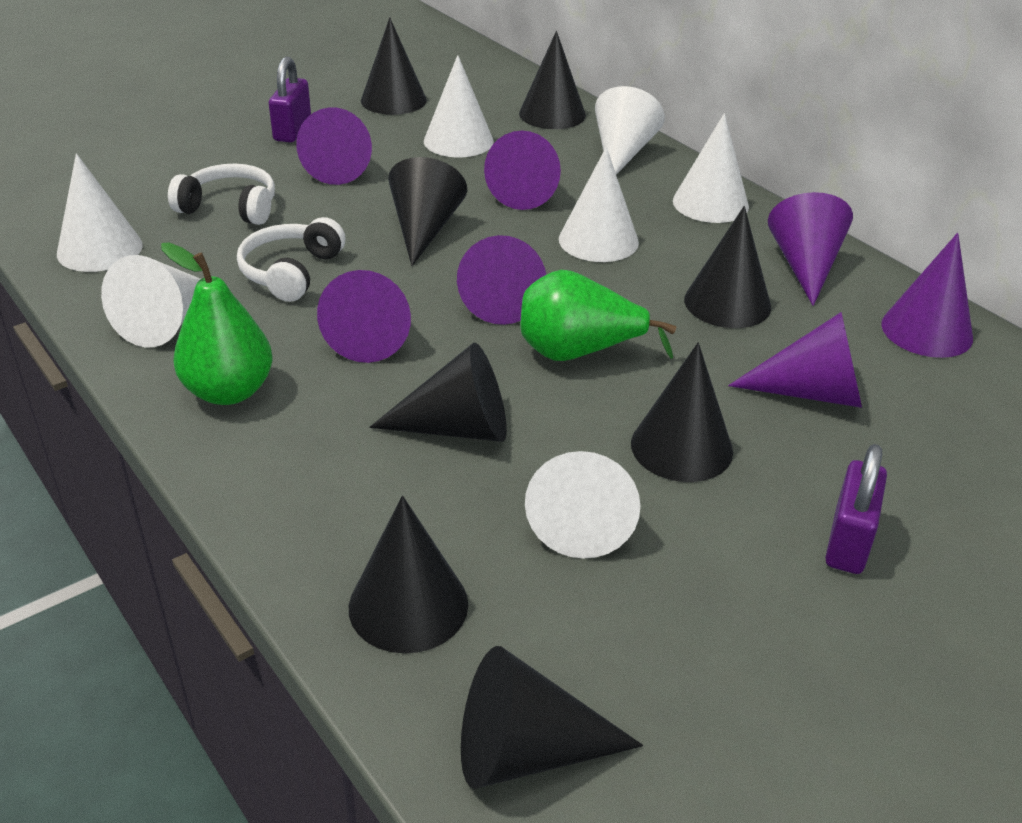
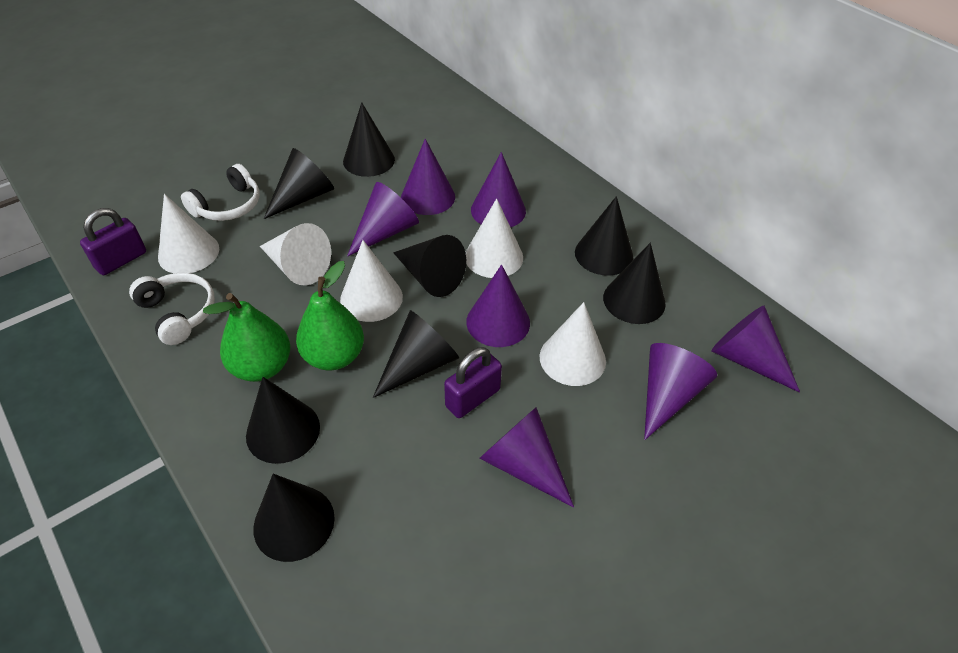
white cone: [57,153,143,272] [101,255,201,347] [424,55,494,157] [525,451,641,559] [559,147,639,262] [595,86,665,175] [673,113,749,223] = 7 -> [158,194,219,273] [260,223,331,285] [340,240,403,322] [466,198,523,278] [540,302,606,386] = 5

